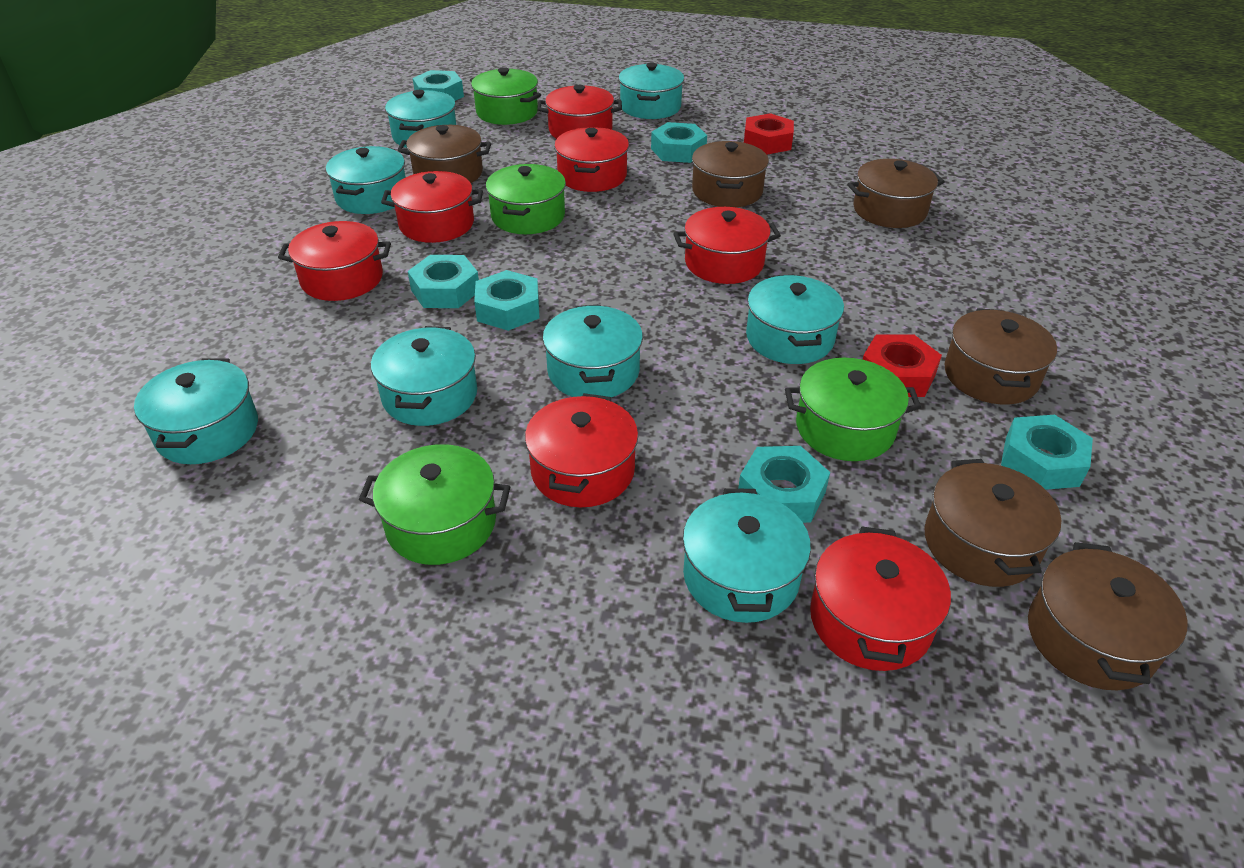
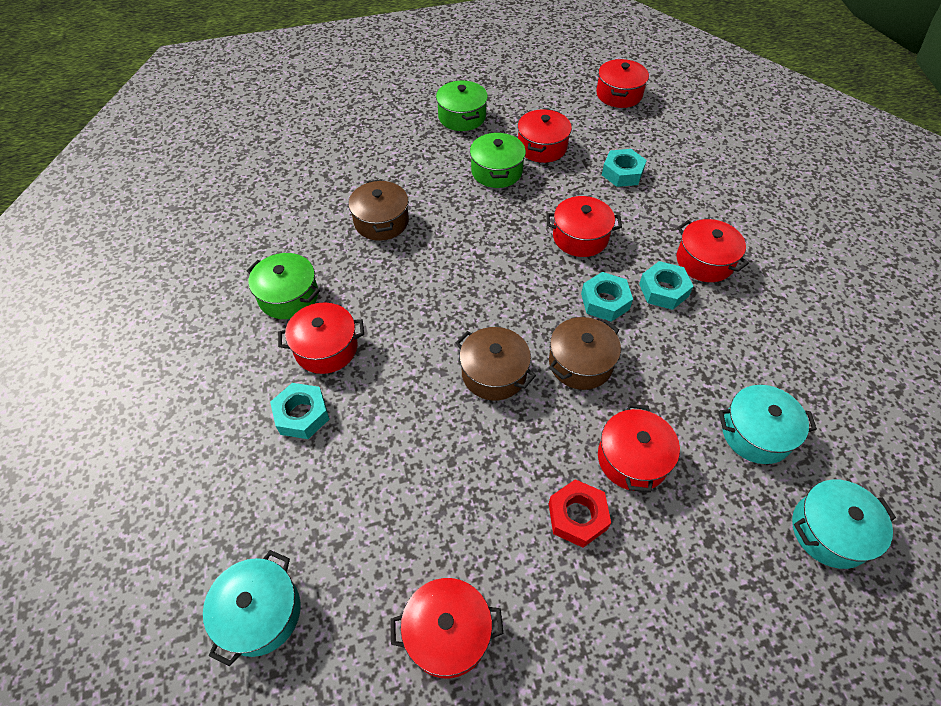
brown pot: [398,125,491,183] [692,141,769,207] [847,159,945,228] [924,459,1061,587] [945,309,1057,404] [1028,542,1188,690] = 6 -> [348,179,409,241] [456,327,536,401] [549,317,621,390] = 3
green pot: [359,444,510,565] [470,67,541,125] [486,164,566,234] [785,358,921,461] = 4 -> [247,253,320,319] [436,80,488,131] [470,132,526,188] = 3
red nut: [744,113,794,155] [863,334,942,397] = 2 -> [549,479,611,548] = 1
turquoise nut: [408,255,479,308] [413,70,464,101] [474,270,539,331] [651,122,707,163] [738,446,830,523] [1001,415,1093,490] = 6 -> [270,383,329,439] [581,272,633,322] [602,149,647,187] [639,261,694,310] = 4
turquoise pot: [134,358,258,464] [326,146,405,214] [371,326,477,426] [385,90,456,148] [543,304,643,397] [619,63,684,119] [683,488,811,623] [746,275,844,364] = 8 -> [203,550,301,666] [719,385,817,464] [792,479,896,569] = 3

